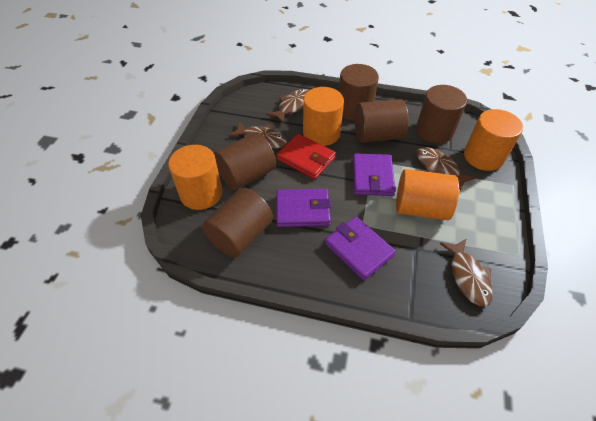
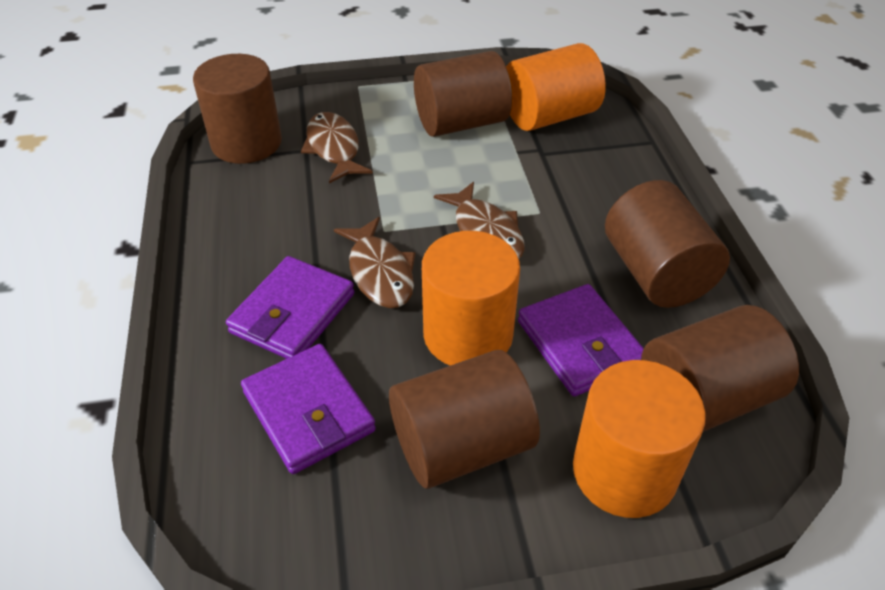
brown fish: [228,122,287,149] [266,89,309,123] [416,147,476,191] [439,239,493,307] = 4 -> [301,112,372,183] [334,217,416,308] [434,182,525,259] = 3
orange cylinder: [168,145,222,210] [303,87,344,146] [396,169,459,220] [464,109,523,171] = 4 -> [422,231,520,366] [506,43,606,131] [573,360,706,518] = 3
red wallet: [277,134,336,179] = 1 -> none = 0

